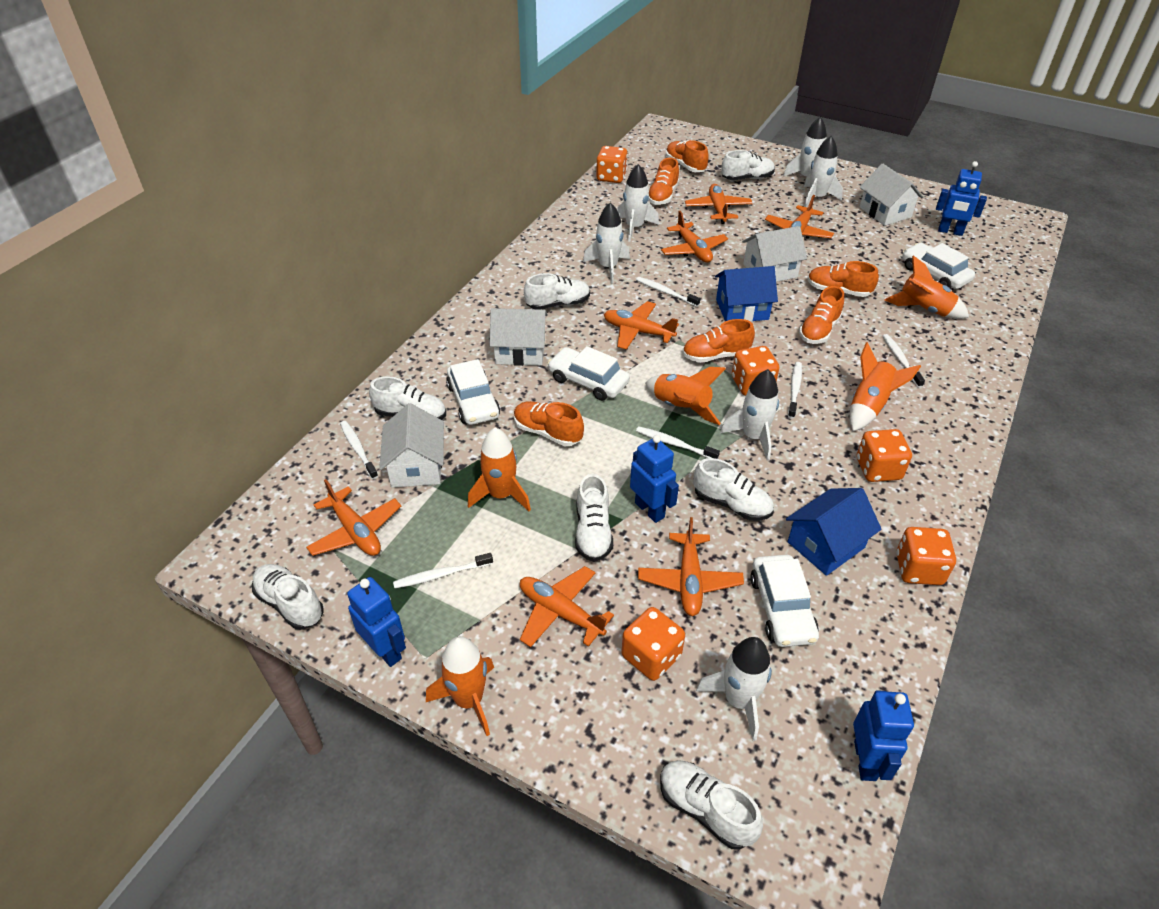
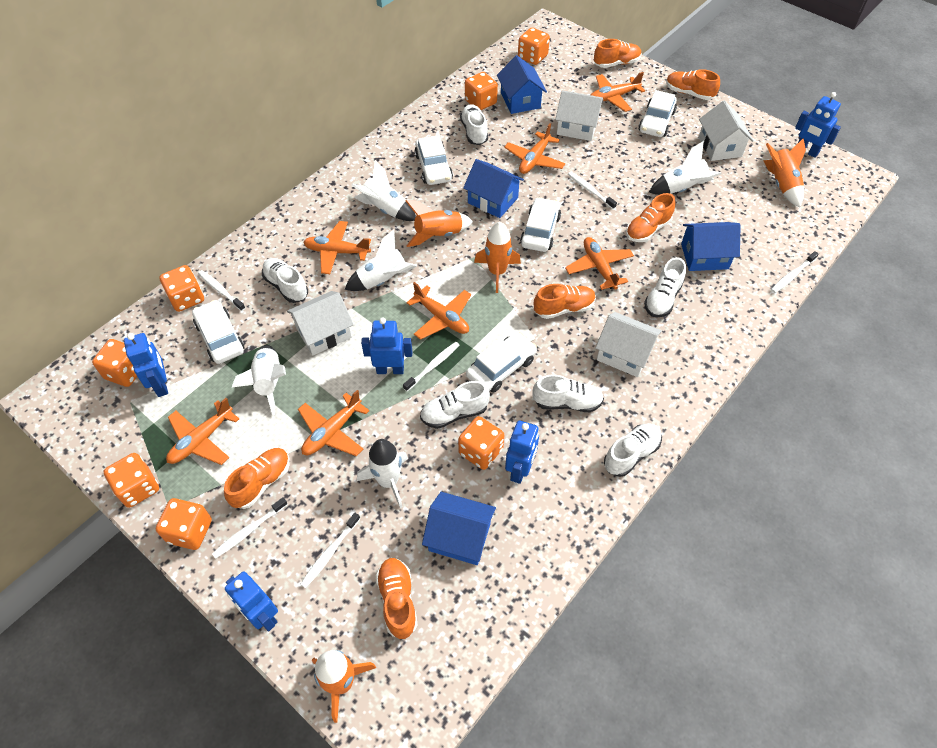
blue house: [715,266,778,322] [786,488,882,576] = 2 -> [422,492,496,565] [463,159,524,218] [497,55,547,114] [681,222,741,271] = 4
blue robot: [347,577,406,667] [630,435,679,523] [853,690,914,781] [936,161,987,236] = 4 -> [124,333,168,397] [225,572,278,632] [361,318,413,374] [505,420,539,484] [795,92,841,158] = 5
orange dice: [596,146,628,183] [621,607,685,681] [732,346,779,396] [857,429,912,482] [896,527,956,585] = 5 -> [92,339,137,387] [103,453,159,508] [156,498,212,550] [159,265,204,312] [458,416,504,470] [465,72,498,110] [518,27,550,65] = 7
orange rocket: [426,636,494,736] [468,428,531,511] [645,367,726,425] [849,342,921,431] [884,255,969,319] = 5 -> [312,650,376,723] [406,200,473,247] [474,222,521,293] [763,138,806,207] = 4
white car: [446,359,500,425] [548,346,630,401] [750,555,819,647] [902,243,975,289] = 4 -> [192,300,245,364] [414,135,453,185] [466,332,537,393] [520,197,561,252] [639,90,677,137] = 5
white rocket: [583,202,630,284] [617,164,659,242] [696,637,772,741] [720,369,779,461] [783,117,827,176] [804,136,843,207] = 6 -> [232,345,286,415] [345,230,417,291] [351,161,416,221] [357,439,408,508] [649,141,722,195] = 5
white shoe: [252,564,323,630] [369,376,446,420] [524,273,590,310] [575,474,613,562] [660,760,763,850] [693,458,774,521] [721,150,775,180] = 7 -> [262,258,308,303] [420,381,490,429] [460,104,488,145] [533,374,604,412] [604,423,662,477] [644,257,686,317] = 6

